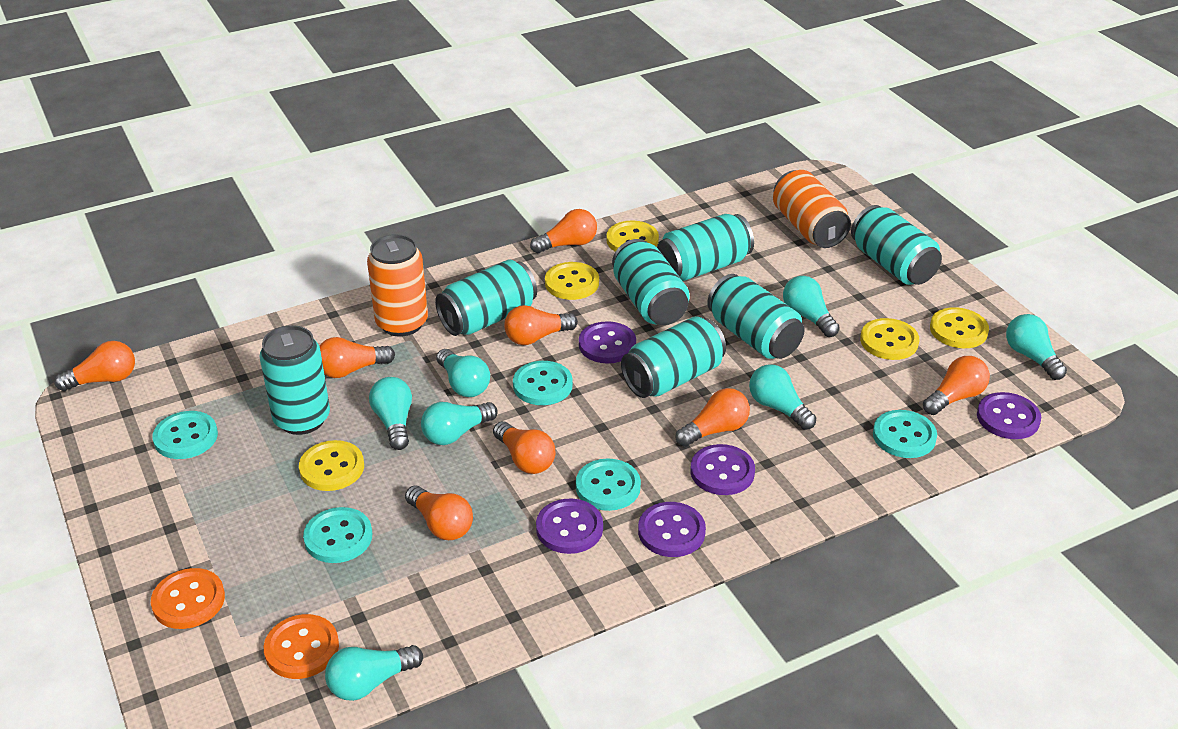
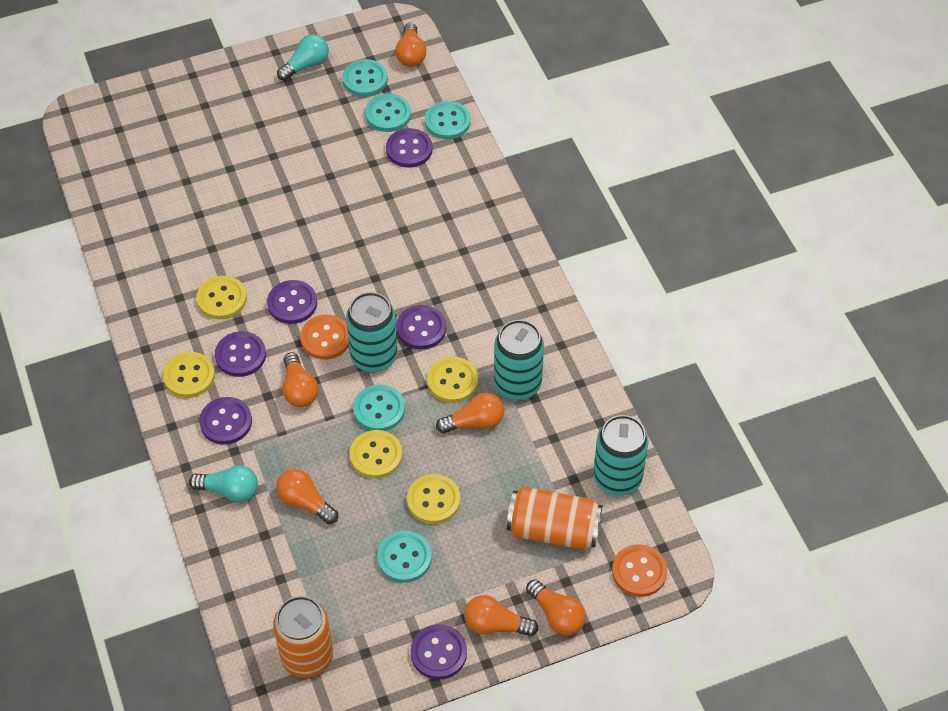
orange light bulb: [54,341,135,391] [320,337,395,378] [405,486,473,540] [493,421,555,474] [504,305,578,345] [530,209,597,253] [675,388,750,447] [923,356,990,415] = 8 -> [276,469,338,524] [283,352,319,407] [395,23,426,67] [436,393,504,434] [464,595,538,636] [526,579,586,635] = 6
purple button: [536,498,603,554] [579,321,636,363] [638,502,706,557] [690,444,755,495] [977,392,1041,439] = 5 -> [199,397,252,445] [215,331,266,377] [267,280,317,324] [386,128,433,168] [396,305,446,349] [410,624,467,680] = 6
turquoise can: [259,325,330,435] [435,259,537,336] [612,239,690,325] [621,316,726,398] [657,214,754,281] [707,274,805,359] [851,205,942,285] = 7 -> [346,292,398,372] [494,320,544,400] [593,415,649,496] = 3
turquoise light bulb: [325,645,423,701] [369,377,412,450] [421,402,498,445] [436,349,490,397] [749,364,816,430] [783,276,840,337] [1006,314,1067,380] = 7 -> [189,465,258,502] [277,34,329,81] = 2

